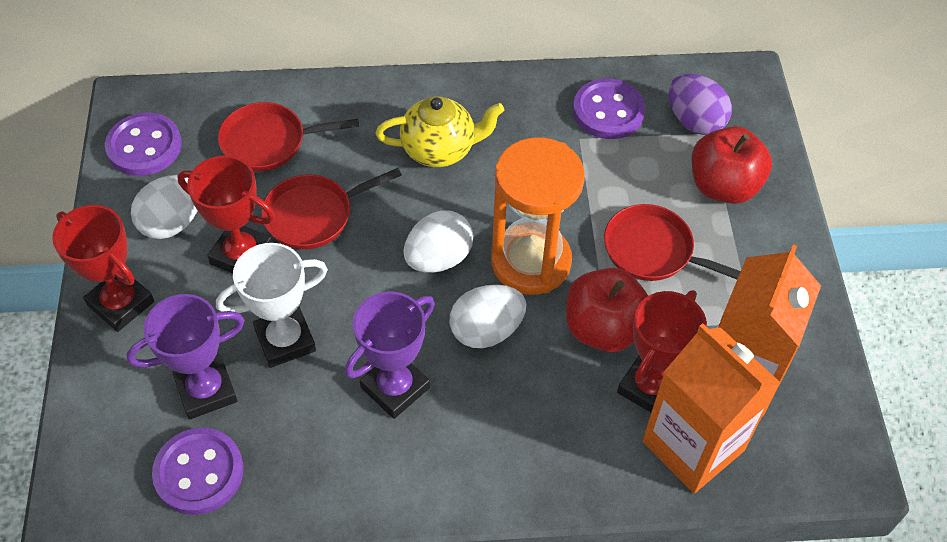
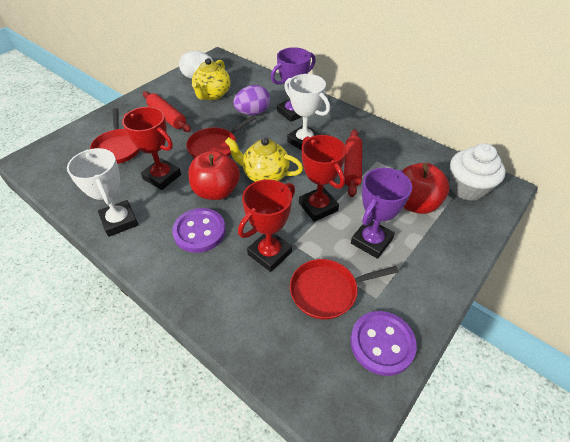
orange carton: [642,323,780,493] [718,244,821,417] = 2 -> none = 0
orange hourglass: [491,138,585,295] = 1 -> none = 0
purple button: [105,112,182,176] [152,428,244,515] [573,78,645,139] = 3 -> [172,208,226,253] [350,311,417,376] = 2
red rolling pin: none = 0 -> [143,91,191,132] [344,129,362,197] = 2
white cupcake: none = 0 -> [449,143,506,201] = 1
white egg: [131,175,198,239] [404,210,473,273] [449,285,526,348] = 3 -> [179,51,213,79] = 1
white trophy: [216,243,328,368] = 1 -> [67,148,138,237] [284,74,330,151] = 2
yellow teapot: [376,96,505,167] = 1 -> [192,58,230,100] [225,137,303,182] = 2

